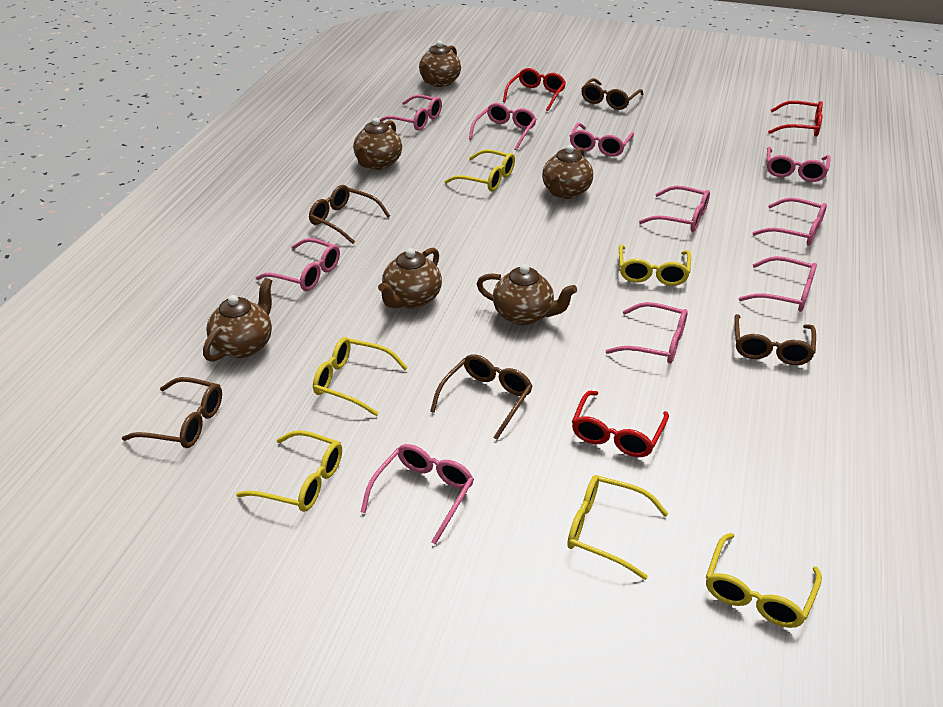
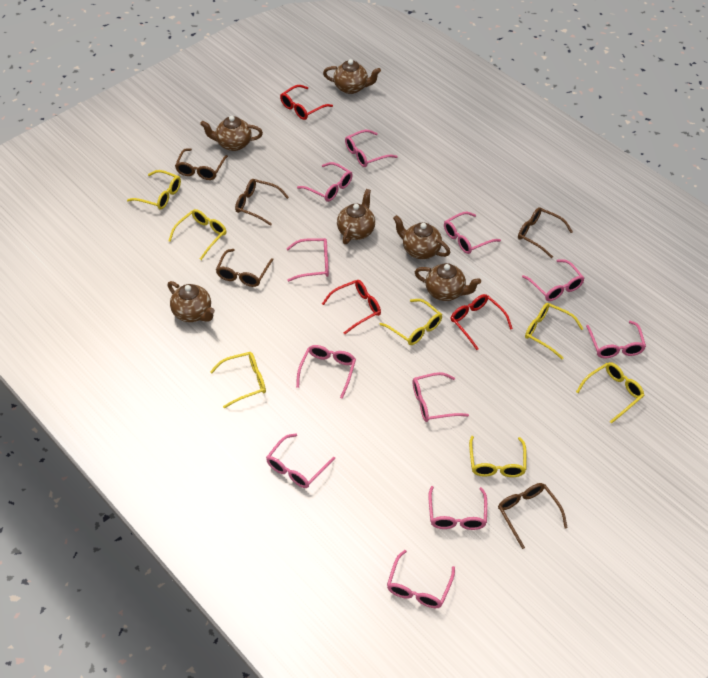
pink glasses: [255,238,340,291] [361,444,474,545] [380,95,442,131] [469,103,536,150] [570,123,634,157] [606,302,688,364] [639,186,710,232] [739,256,817,312] [753,198,827,246] [767,147,831,182] = 10 -> [266,433,335,488] [286,238,329,282] [296,345,356,399] [297,162,353,202] [345,130,398,167] [387,550,455,608] [413,372,469,422] [428,486,487,530] [444,212,501,254] [522,259,584,301] [586,321,646,358] = 11
yellow glasses: [236,430,342,512] [313,337,408,416] [444,149,515,191] [567,475,669,580] [619,245,691,286] [706,533,822,628] = 6 -> [127,170,181,210] [168,209,227,260] [210,352,266,408] [379,299,442,345] [469,436,527,477] [525,303,584,359] [576,362,645,424] = 7

